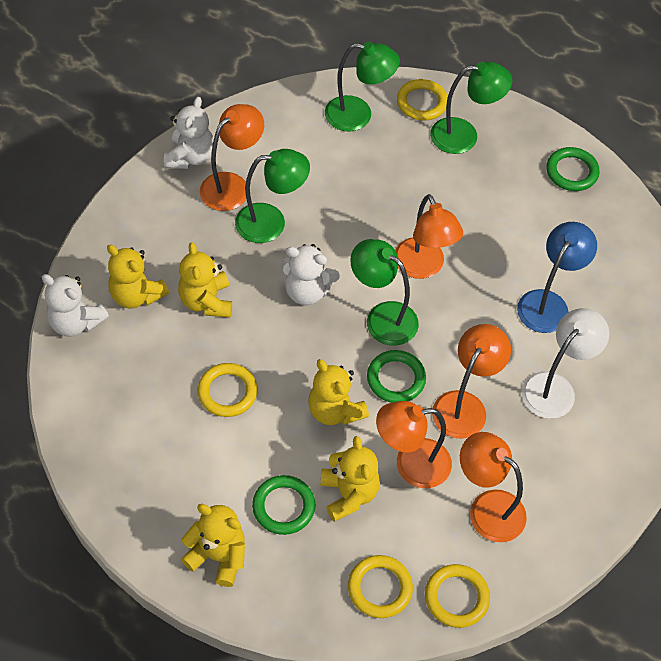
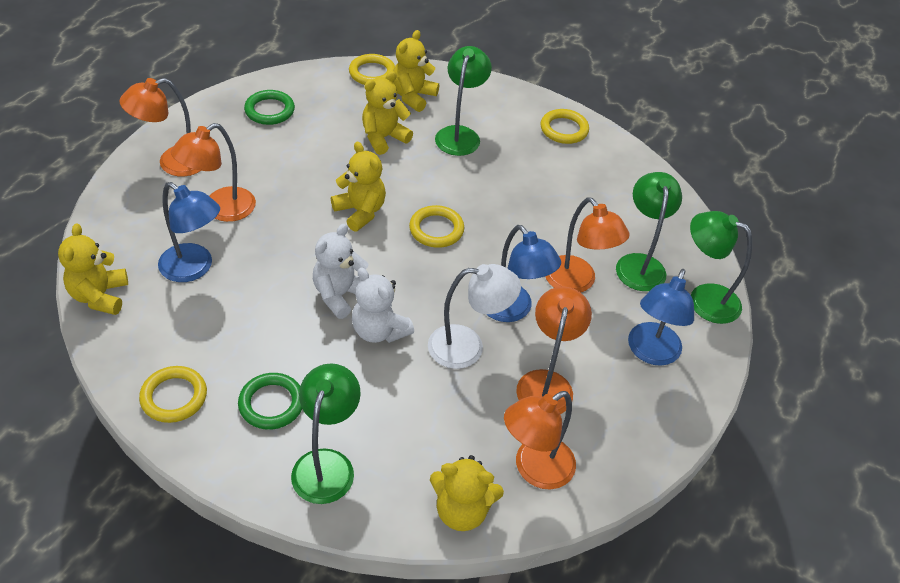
blue lamp: [517,222,597,333] = 1 -> [158,182,220,282] [486,225,561,322] [628,269,694,366] = 3
green ring: [252,475,315,535] [367,350,426,403] [546,147,600,191] = 3 -> [238,373,302,430] [244,90,295,125] = 2
white teddy bear: [42,274,109,337] [164,97,214,169] [281,244,340,305] = 3 -> [313,224,369,319] [352,268,414,343] = 2

